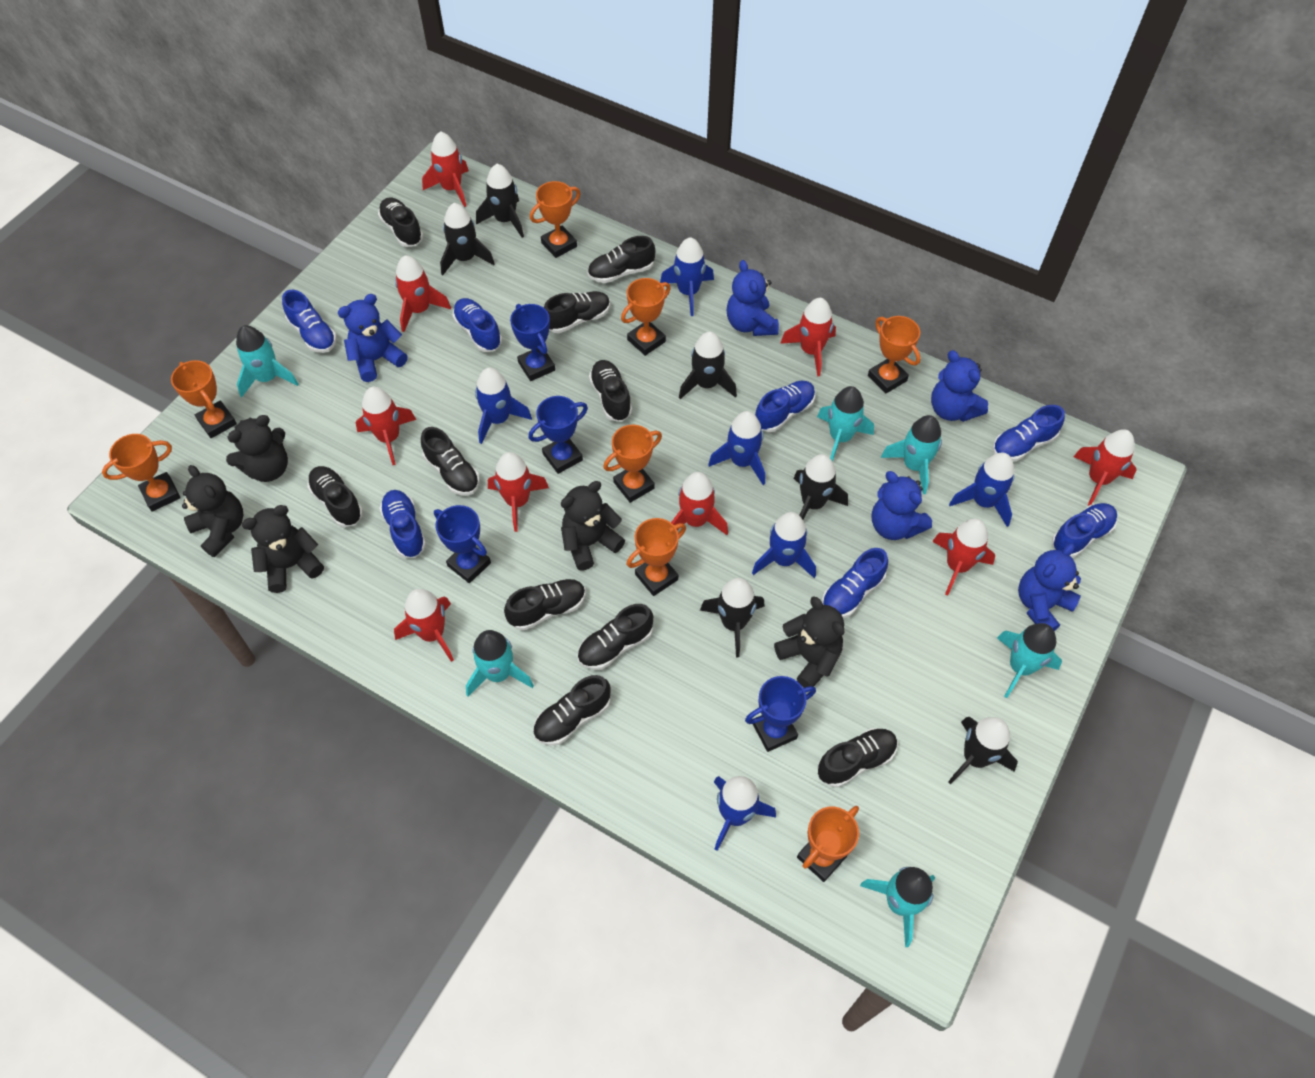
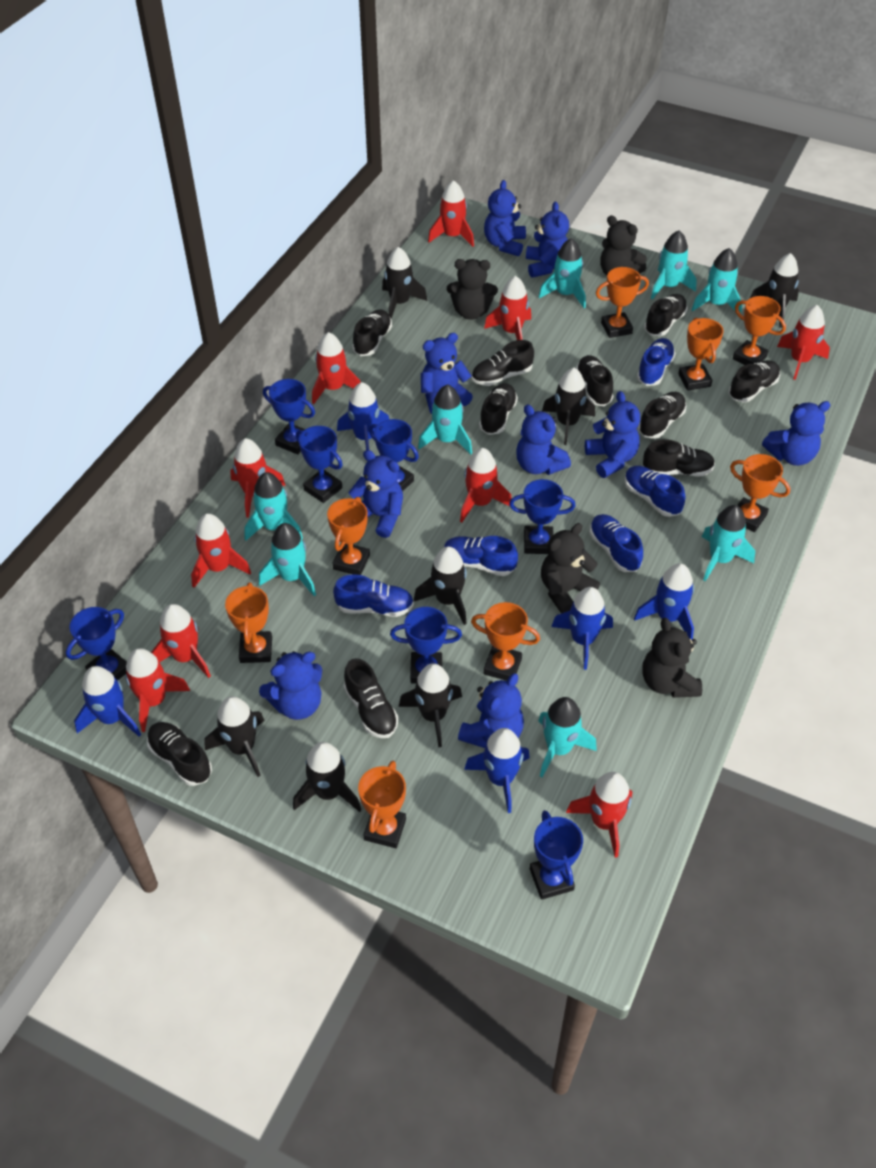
black rocket: [440,203,495,275] [476,164,524,238] [679,332,737,399] [700,578,765,658] [794,454,848,520] [948,717,1018,785] = 6 -> [204,696,265,777] [293,742,361,812] [382,247,427,318] [399,663,462,747] [414,546,467,625] [542,368,595,445] [750,253,799,328] = 7
black teddy bear: [182,465,244,557] [226,415,288,482] [242,505,324,593] [561,481,625,571] [774,596,845,688] = 5 -> [447,259,498,320] [541,523,600,613] [600,215,647,276] [642,618,702,698] = 4
blue rocket: [475,368,532,444] [660,237,714,316] [708,411,765,485] [714,776,776,851] [752,512,816,578] [949,453,1014,527] = 6 -> [74,666,141,737] [337,382,389,450] [464,728,530,813] [551,587,613,670] [634,563,694,640] = 5
blue shoe: [282,290,337,353] [379,490,426,558] [452,298,502,352] [755,381,815,432] [822,548,888,618] [993,405,1065,461] [1052,503,1117,558] = 7 -> [333,574,414,617] [444,536,518,576] [589,514,643,572] [624,466,685,517] [637,338,675,386] = 5
blue teddy bear: [338,294,408,382] [726,260,779,336] [872,471,932,540] [931,350,988,422] [1018,544,1081,631] = 5 -> [259,651,322,720] [349,450,403,538] [421,333,473,414] [458,673,524,748] [484,180,526,256] [516,404,571,475] [526,202,569,278] [585,391,640,478] [762,401,830,466] = 9
blue trophy: [434,505,491,583] [510,304,555,381] [529,396,588,474] [745,676,816,752] = 4 -> [66,607,127,680] [263,379,315,454] [296,426,343,503] [369,419,419,492] [390,607,462,683] [509,479,576,554] [530,810,583,900] = 7
red rocket: [356,387,416,465] [394,589,454,662] [395,255,451,332] [422,131,469,207] [488,452,549,532] [671,472,728,535] [780,298,836,377] [932,519,995,596] [1073,429,1137,506] = 9 -> [125,648,190,732] [151,604,211,678] [191,513,251,588] [230,438,286,518] [312,332,361,404] [428,180,474,247] [460,448,512,522] [484,276,531,340] [566,772,632,858] [777,305,830,380] = 10
turquoise rocket: [236,325,298,397] [466,630,534,697] [817,386,874,462] [860,867,935,947] [881,415,942,494] [997,623,1062,698] = 6 -> [244,472,303,541] [259,523,316,596] [418,384,472,455] [538,697,597,778] [539,238,586,308] [651,230,697,300] [692,248,742,313] [702,505,755,581] = 8

